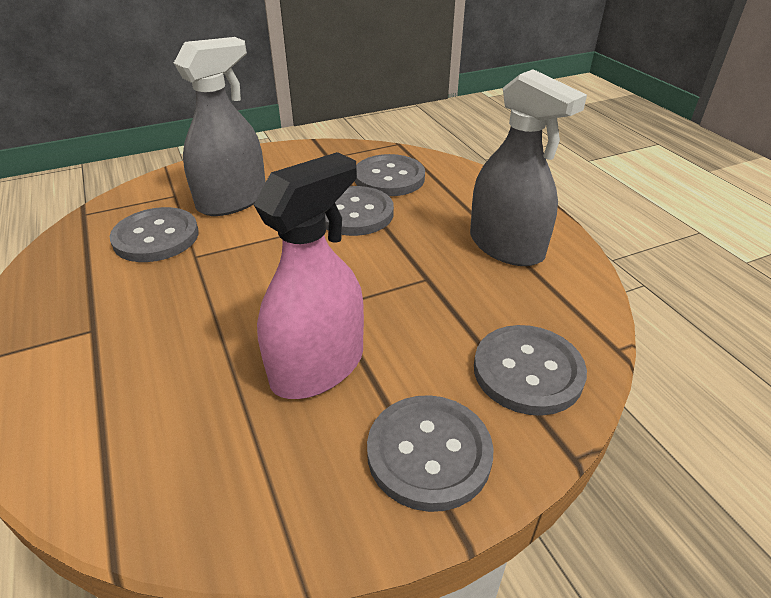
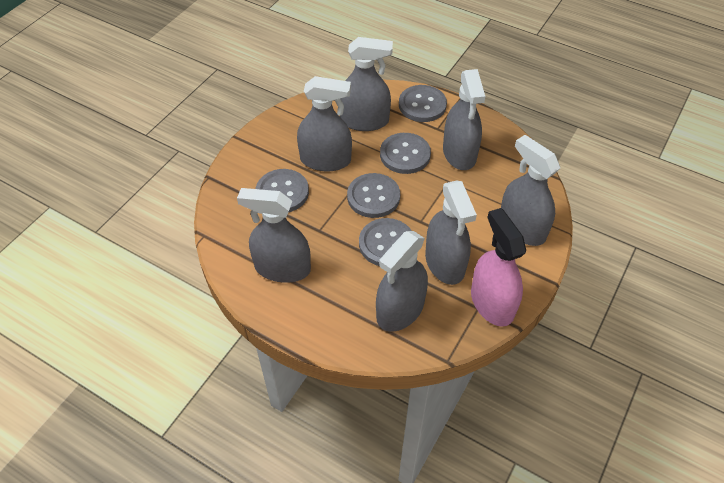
grey spray bottle: [174,37,266,216] [470,69,587,266] = 2 -> [237,188,311,283] [297,76,352,171] [340,37,393,131] [376,231,428,332] [425,181,477,285] [443,69,485,170] [501,135,560,246] = 7

